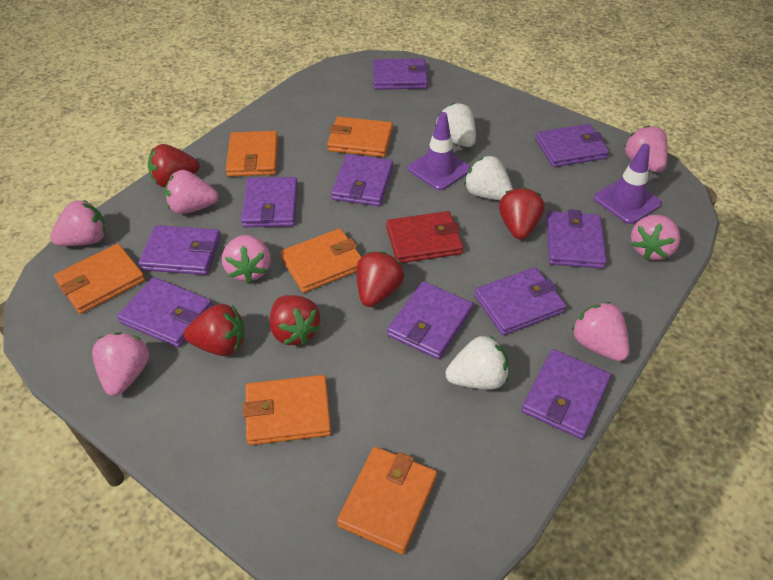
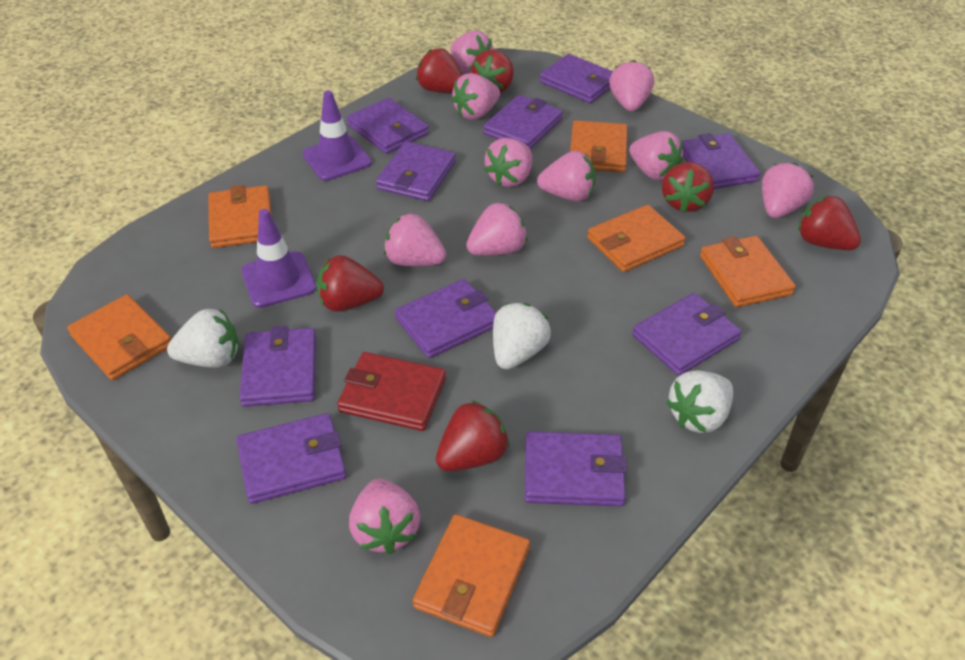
pink strawberry: [50,200,106,246] [92,332,150,396] [165,170,219,214] [222,235,271,283] [572,302,629,361] [624,125,668,173] [631,215,680,260] = 7 -> [349,478,420,555] [384,213,446,266] [450,30,493,74] [451,73,500,120] [466,202,527,256] [484,138,532,187] [537,151,596,202] [609,60,654,111] [629,131,683,180] [762,163,814,218] = 10
red strawberry: [148,144,199,187] [184,304,244,356] [270,295,321,345] [357,251,404,307] [499,187,545,240] = 5 -> [317,255,384,312] [416,48,463,93] [436,400,510,471] [471,50,514,93] [662,162,714,213] [798,195,861,250] = 6

